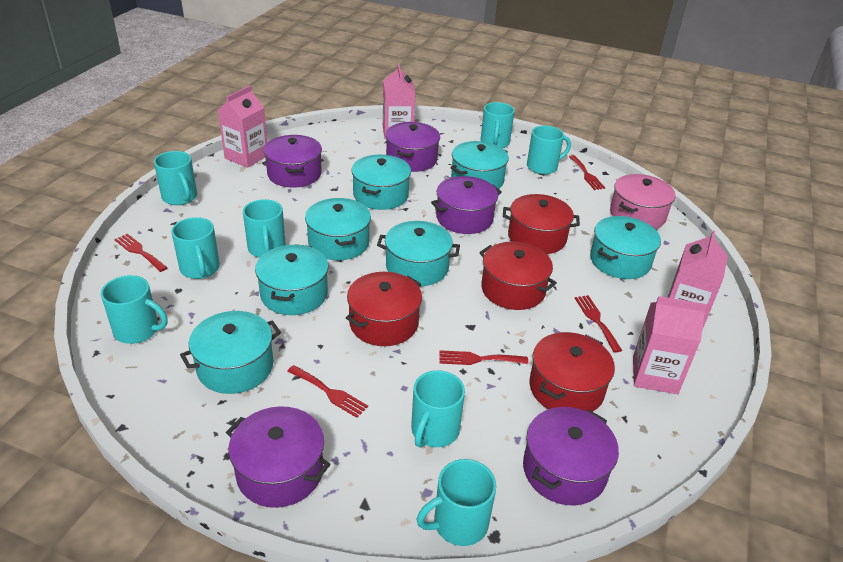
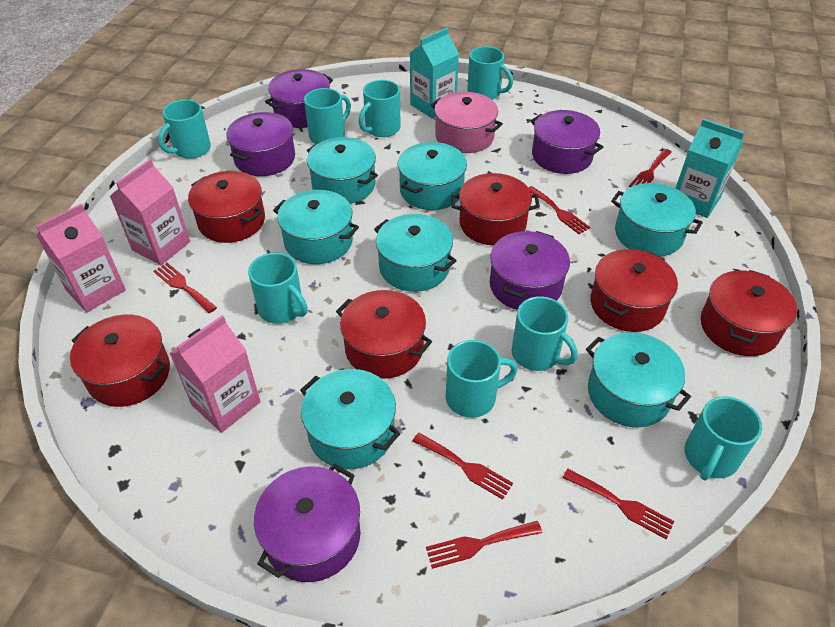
pink carton: [218,85,267,168] [383,64,416,139] [633,296,707,394] [668,230,728,330] = 4 -> [36,204,126,312] [110,159,190,265] [170,315,260,433] = 3
red fork: [114,234,168,272] [287,365,368,418] [439,350,528,365] [569,155,605,190] [575,295,622,353] = 5 -> [154,263,217,313] [413,433,513,500] [426,521,542,569] [528,186,590,234] [563,469,675,539] [629,149,672,187] = 6
red pot: [346,272,422,346] [479,242,557,310] [503,194,580,254] [529,332,615,412] = 4 -> [70,315,170,407] [188,171,265,243] [336,290,432,379] [451,173,540,245] [590,249,678,332] [701,270,797,356] = 6
turquoise carton: none = 0 -> [410,28,459,119] [675,119,744,218] = 2

